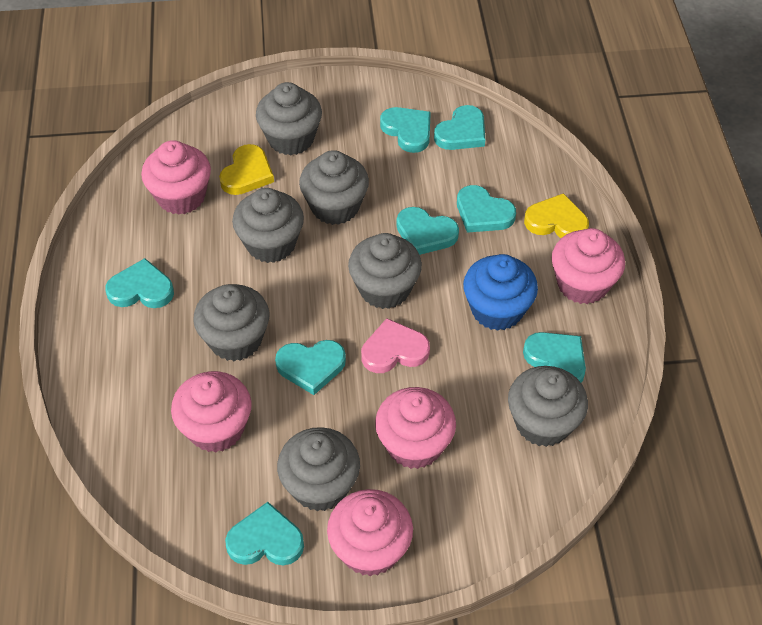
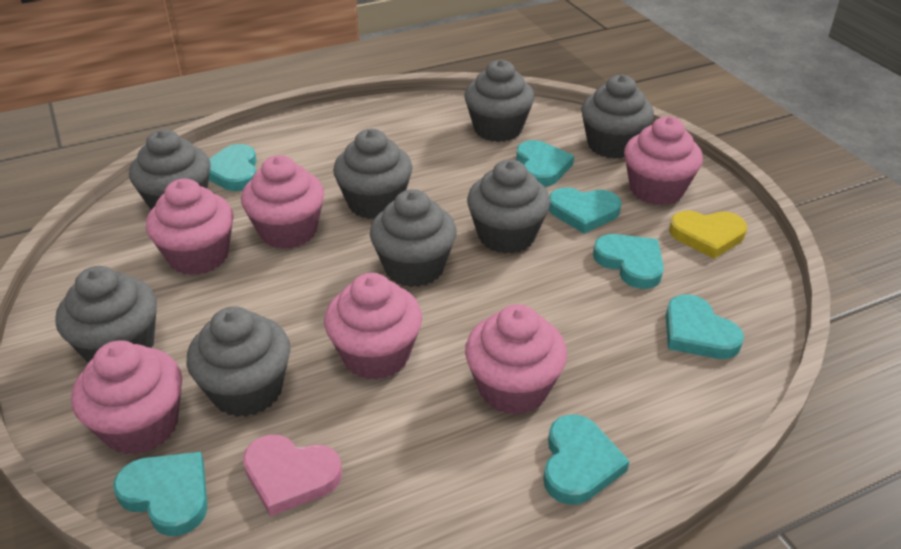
blue cupcake: [463,254,538,331] = 1 -> none = 0
grey cupcake: [193,284,269,361] [232,188,304,263] [256,82,322,155] [277,427,360,511] [299,150,369,225] [348,233,422,309] [508,366,588,447] = 7 -> [55,266,157,363] [129,129,211,210] [187,306,290,417] [333,129,412,219] [370,189,457,287] [465,60,534,142] [467,159,550,254] [581,75,654,159] = 8
pink cupcake: [141,140,211,215] [171,371,252,453] [327,489,413,576] [375,387,456,469] [552,228,625,304] = 5 -> [71,340,182,455] [146,179,233,275] [241,155,324,249] [324,273,422,380] [465,304,567,415] [624,116,703,205] = 6
turquoise heart: [105,258,174,308] [225,502,304,565] [275,340,346,395] [380,107,431,153] [397,207,459,255] [434,105,485,150] [457,185,516,233] [523,332,586,383] = 8 -> [113,452,208,536] [209,144,257,191] [516,140,574,187] [543,415,630,505] [549,187,622,233] [593,234,664,289] [666,294,744,359] = 7
yellow heart: [219,144,274,195] [524,193,589,238] = 2 -> [669,211,747,259] = 1

